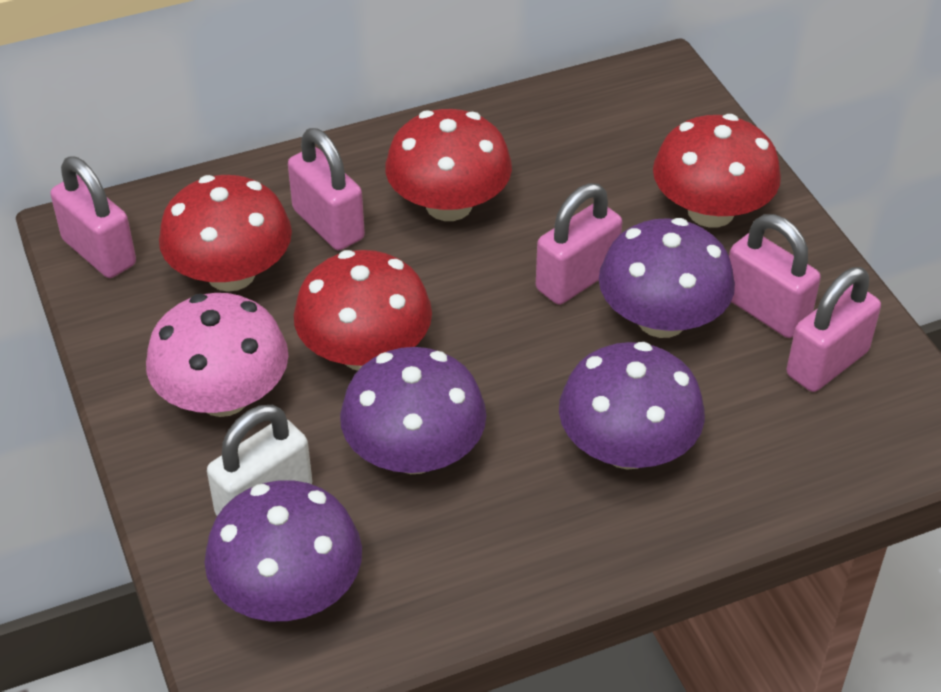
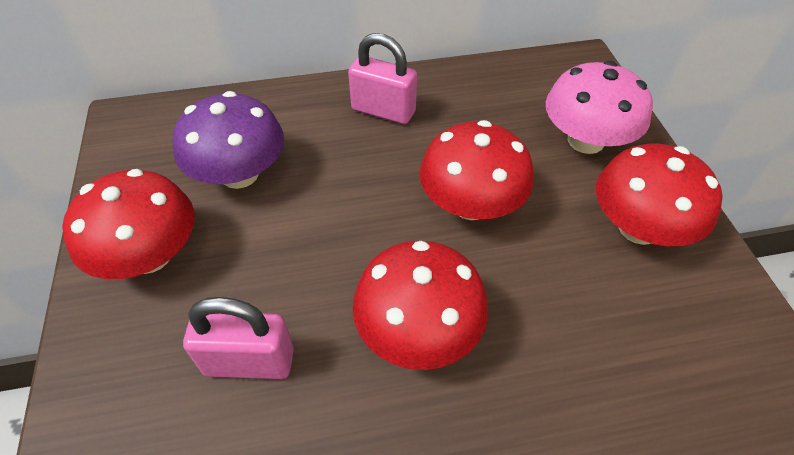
pink padlock: [50,156,136,278] [288,128,365,250] [536,183,622,305] [729,214,821,338] [787,267,881,392] = 5 -> [183,297,294,379] [348,33,417,124] = 2
purple mushroom: [205,480,362,621] [340,347,487,474] [559,342,705,470] [599,218,735,338] = 4 -> [173,91,284,189] = 1
white padlock: [207,405,312,516] = 1 -> none = 0

